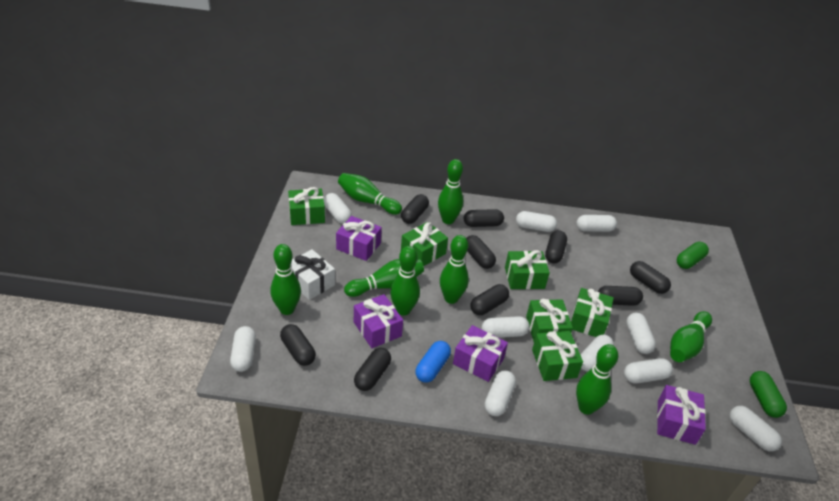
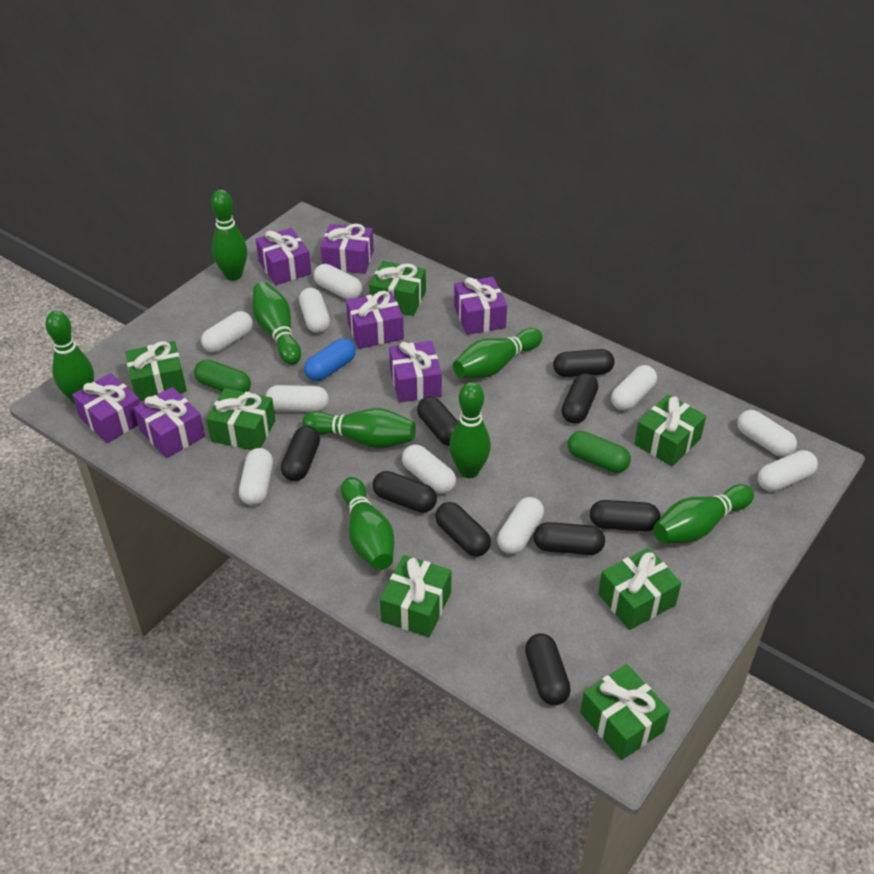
green gift: [288,187,325,225] [401,222,448,266] [505,250,550,289] [526,299,573,341] [532,331,583,381] [571,288,614,337] = 6 -> [125,341,187,402] [206,388,276,450] [369,261,426,316] [380,555,452,637] [580,664,670,760] [598,548,681,630] [634,395,706,467] = 7
purple gift: [336,216,382,261] [354,294,403,348] [453,325,508,382] [657,385,706,445] = 4 -> [72,373,140,443] [133,387,205,458] [256,228,311,285] [320,223,374,274] [346,291,404,349] [389,341,442,402] [454,277,507,335] = 7
white gift: [291,249,335,300] = 1 -> none = 0

